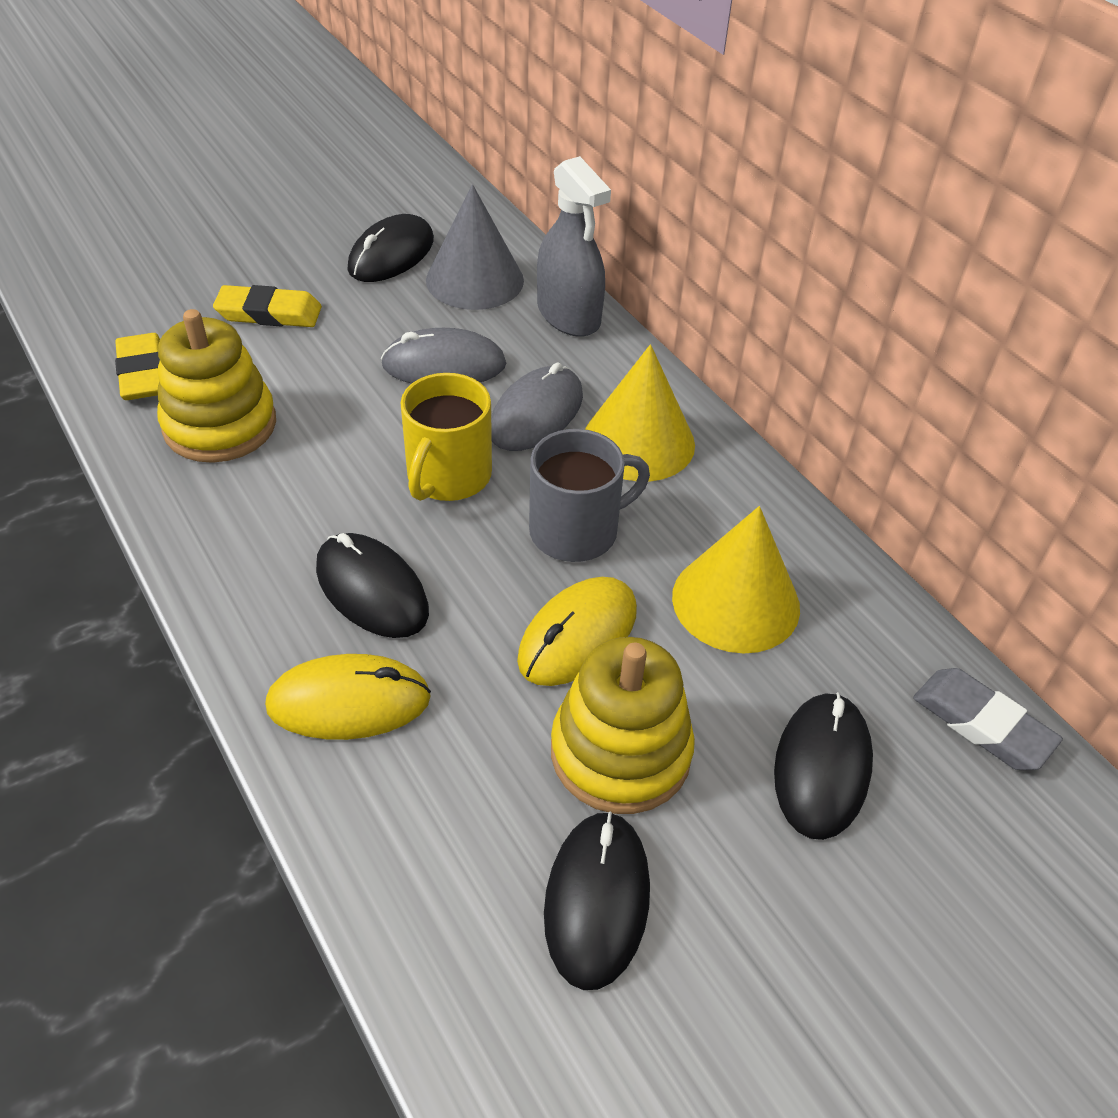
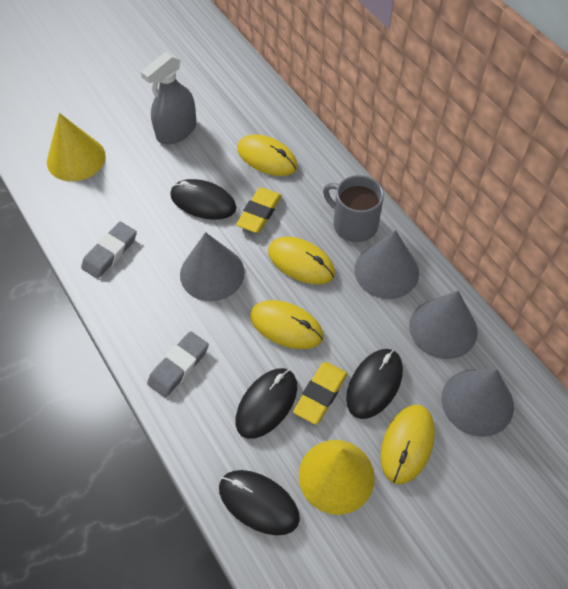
grey cone: [426,184,524,310] = 1 -> [180,232,245,301] [354,230,419,299] [409,291,477,359] [441,369,514,437] = 4
grey eraser: [913,668,1063,770] = 1 -> [81,222,137,279] [147,331,209,398] = 2
grey mouse: [381,328,506,384] [491,363,583,451] = 2 -> none = 0
yellow mouse: [265,654,431,740] [517,577,637,686] = 2 -> [237,134,298,176] [250,300,324,349] [268,237,335,284] [380,405,435,484] = 4
yellow mug: [401,373,492,501] = 1 -> none = 0
yellow stacking toy: [157,309,276,463] [551,637,695,814] = 2 -> none = 0

